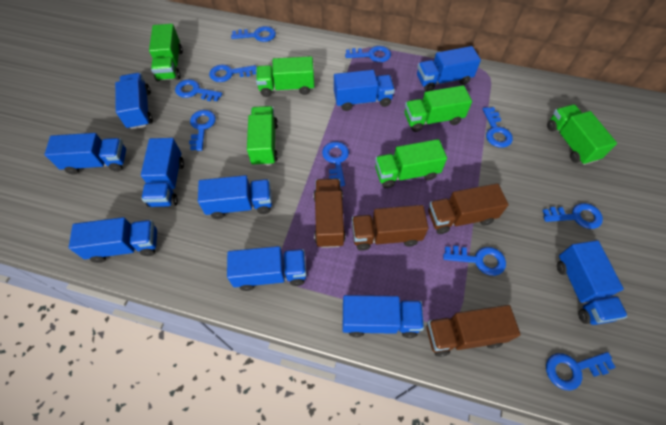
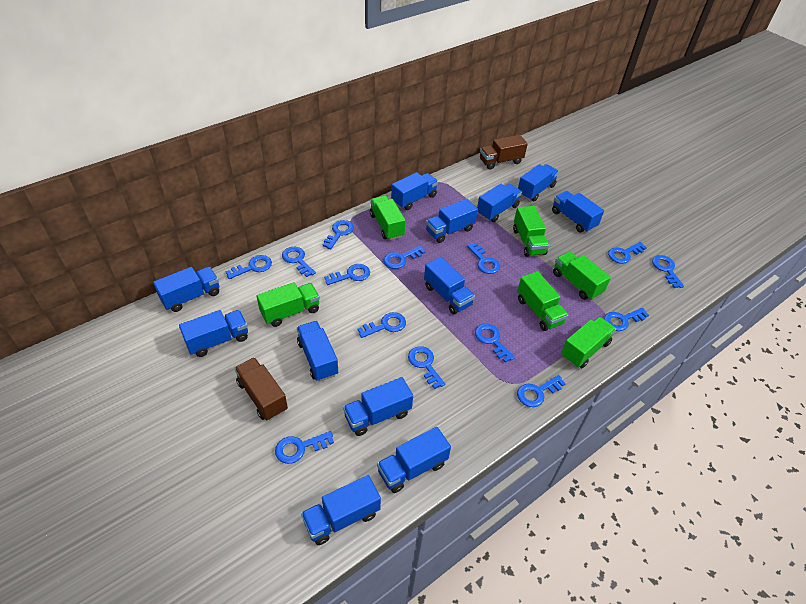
blue key: [175,79,222,101] [189,110,216,151] [209,65,256,82] [231,26,276,42] [322,142,349,187] [345,46,391,62] [443,246,506,276] [483,107,513,148] [543,203,603,229] [546,352,616,391] = 10 -> [225,255,272,279] [275,431,334,464] [282,247,316,277] [323,220,354,249] [324,264,370,285] [358,312,406,338] [384,246,426,269] [408,346,445,389] [467,243,500,274] [475,324,515,363] [517,375,566,407] [604,308,649,331] [608,242,647,264] [652,255,684,288] = 14
blue truck: [45,133,126,175] [69,217,157,263] [115,73,153,130] [141,138,184,207] [198,175,272,219] [227,246,306,291] [334,70,395,111] [343,295,424,338] [417,46,481,91] [557,240,628,325] = 10 -> [153,267,219,312] [179,310,248,357] [297,321,338,381] [301,475,381,545] [343,377,413,436] [377,427,451,493] [391,172,438,210] [424,257,475,314] [426,199,478,243] [477,184,522,222] [518,164,559,202] [552,191,604,233] = 12
brown truck: [313,179,346,248] [352,205,429,251] [426,305,521,357] [428,183,509,234] = 4 -> [234,357,288,421] [480,135,528,170] = 2

